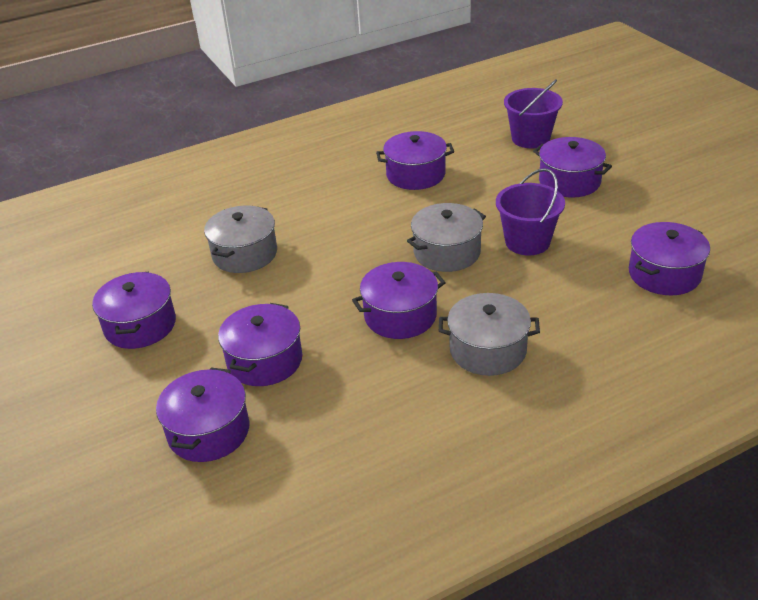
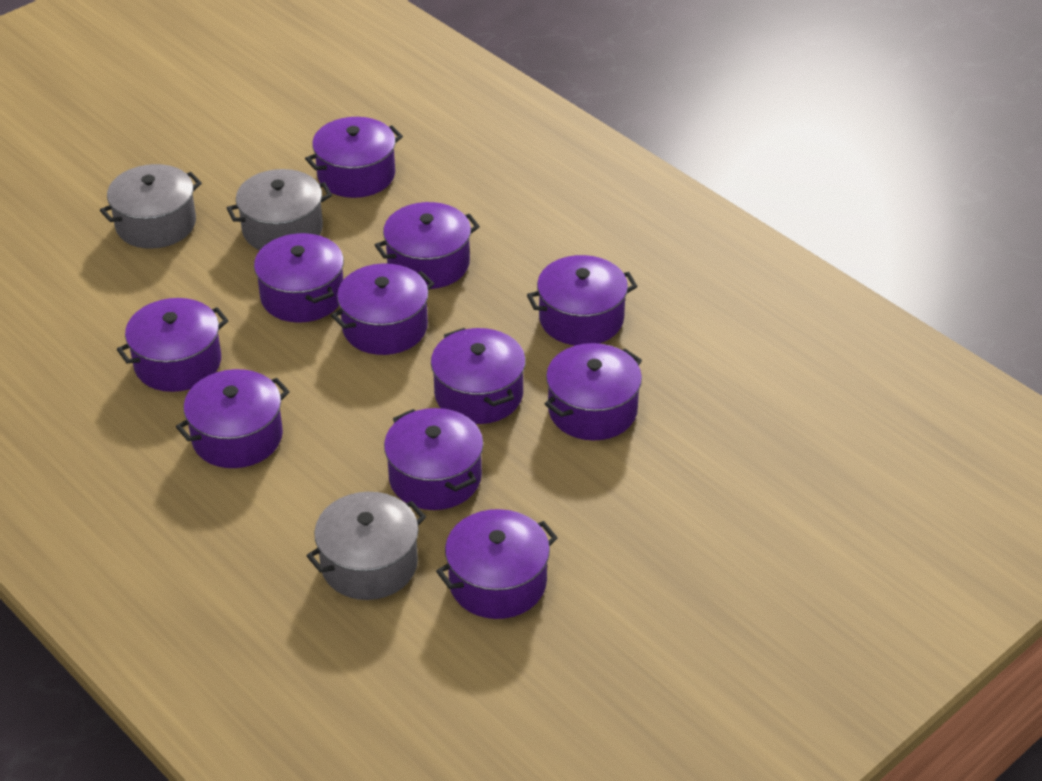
purple bucket: [496,168,565,255] [504,79,563,148] = 2 -> none = 0
purple pot: [92,272,176,349] [156,368,250,462] [218,303,303,386] [352,262,446,339] [376,131,454,190] [533,137,612,198] [629,222,710,295] = 7 -> [117,298,229,392] [176,369,290,468] [254,233,344,323] [305,117,403,198] [331,263,434,355] [375,202,480,289] [384,408,483,510] [431,328,526,424] [436,509,558,619] [527,255,638,345] [545,343,642,441] = 11

